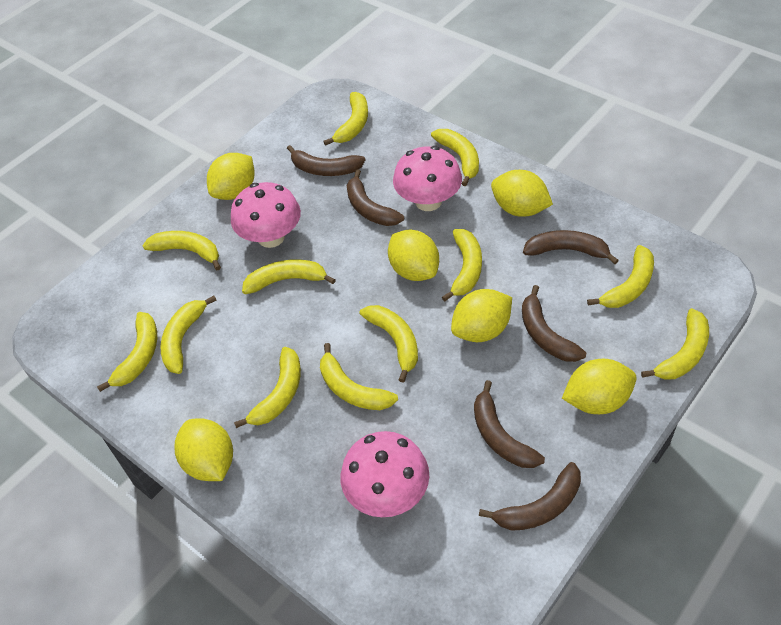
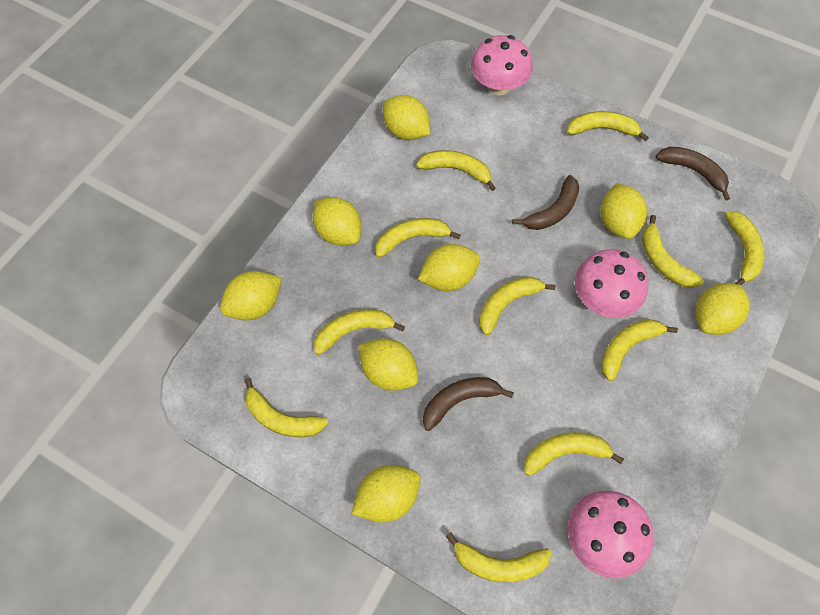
brown banana: [287,145,365,176] [347,169,404,226] [474,380,545,468] [479,462,581,531] [522,285,586,362] [523,230,619,264] = 6 -> [423,377,514,431] [512,175,579,230] [656,147,730,200] = 3
yellow banana: [97,312,157,392] [142,231,221,271] [160,295,217,374] [234,347,301,428] [242,259,336,294] [320,343,398,410] [323,92,368,146] [360,305,418,383] [431,129,479,186] [442,229,482,302] [587,245,654,308] [641,308,709,380] = 12 -> [245,378,328,437] [314,309,405,355] [375,218,461,258] [416,150,496,191] [445,532,551,582] [479,277,556,335] [524,432,624,476] [567,111,649,141] [601,319,678,381] [642,215,704,288] [725,211,765,285] = 11
yellow lemon: [175,418,233,481] [207,153,255,200] [388,230,439,281] [451,289,512,342] [491,170,553,217] [562,359,637,414] = 6 -> [220,271,281,320] [313,197,361,246] [352,465,421,523] [358,338,418,391] [383,95,430,140] [418,244,480,291] [600,183,647,239] [695,283,750,335] = 8

